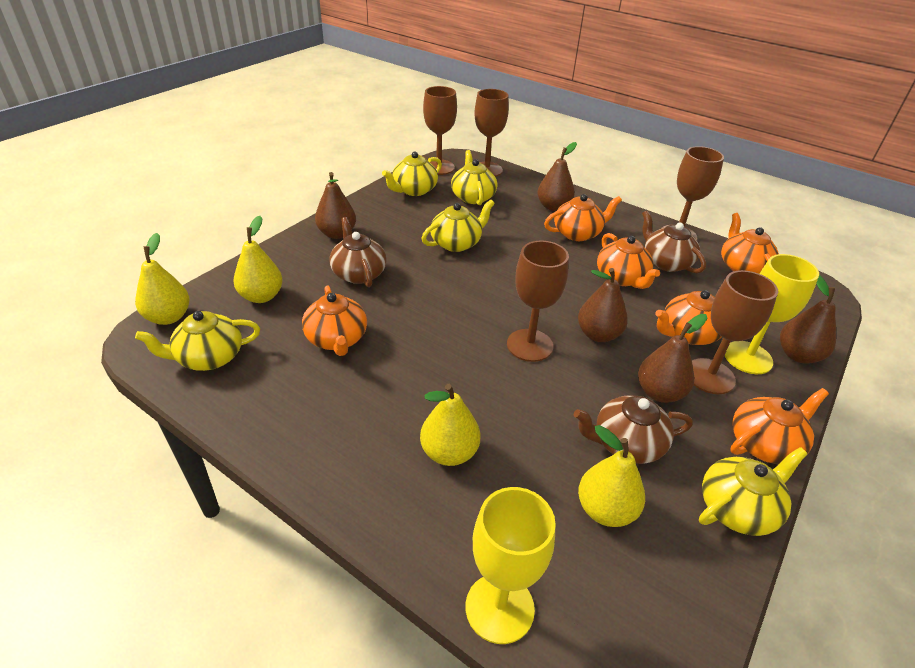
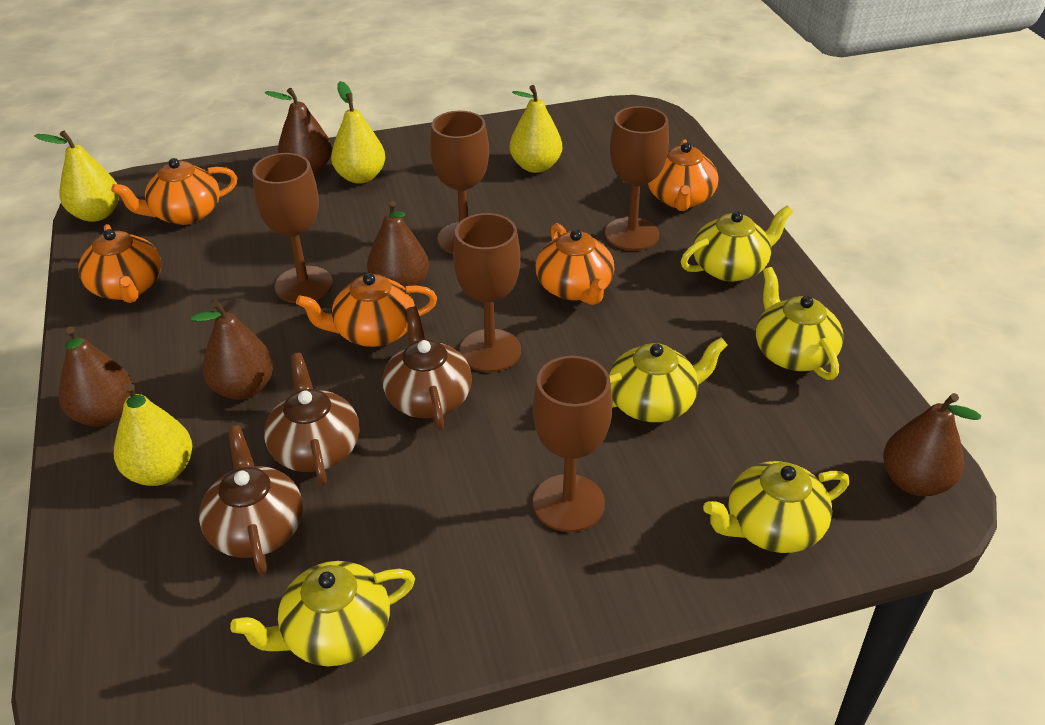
orange teapot: [302,285,367,356] [544,194,622,241] [597,233,660,289] [655,290,721,345] [721,213,779,274] [730,388,829,464] = 6 -> [78,224,162,303] [111,158,237,225] [296,273,437,347] [536,223,614,305] [648,140,719,211] = 5
yellow goblet: [466,487,556,644] [725,254,819,374] = 2 -> none = 0

